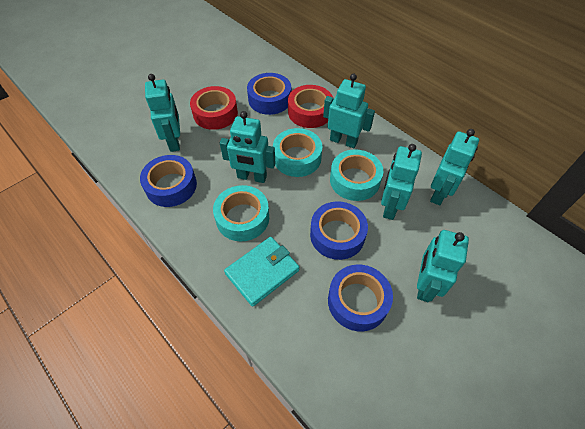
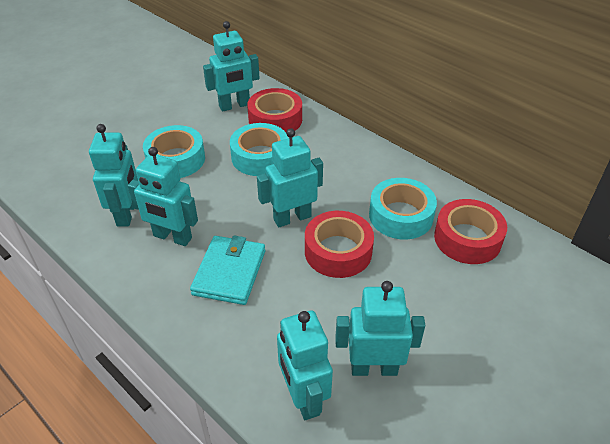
blue tape: [140,155,197,207] [247,73,291,115] [310,201,368,260] [328,265,393,331] = 4 -> none = 0
red tape: [190,86,238,130] [288,85,333,128] = 2 -> [247,88,302,132] [305,211,374,278] [434,199,507,264] = 3

